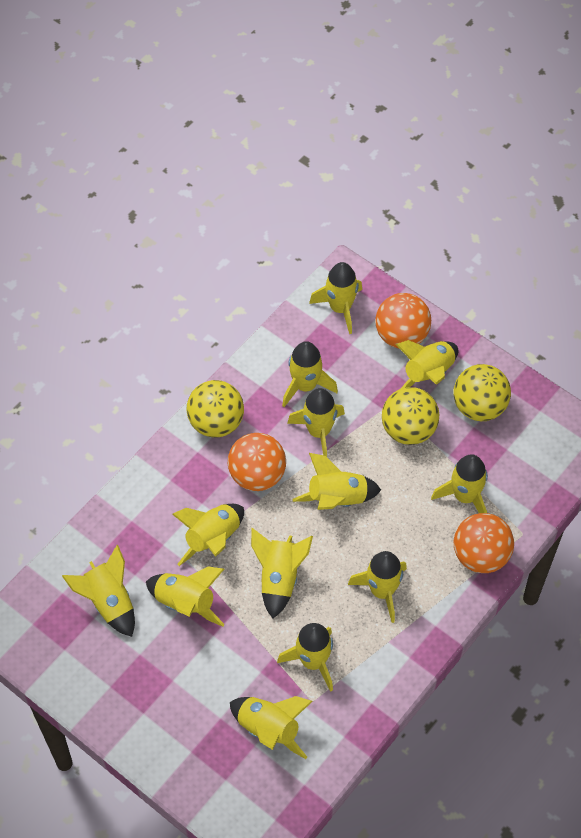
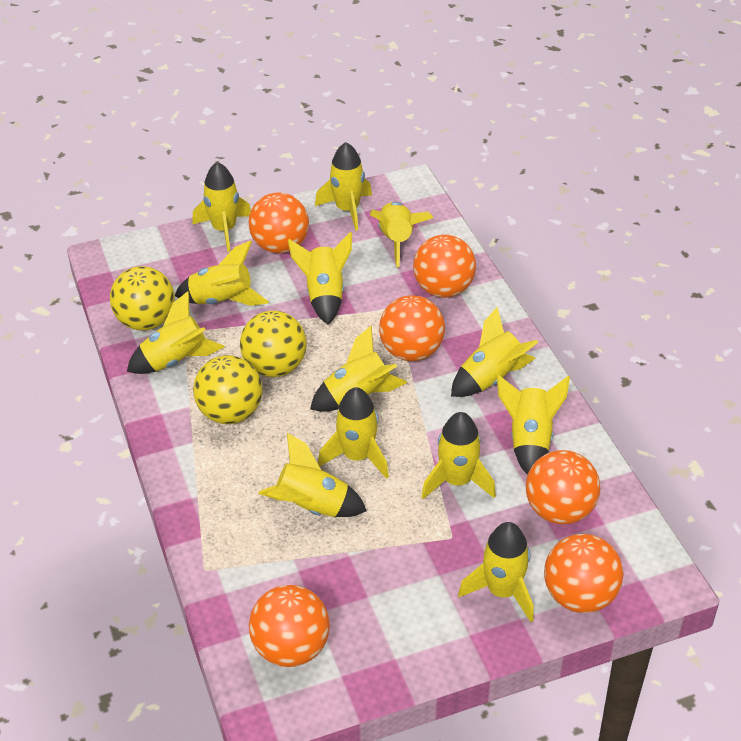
orange ball: [228,433,286,491] [376,293,431,348] [454,513,514,573] = 3 -> [248,192,309,253] [249,585,330,667] [379,295,445,361] [413,235,476,298] [526,450,600,524] [544,534,624,613] = 6

